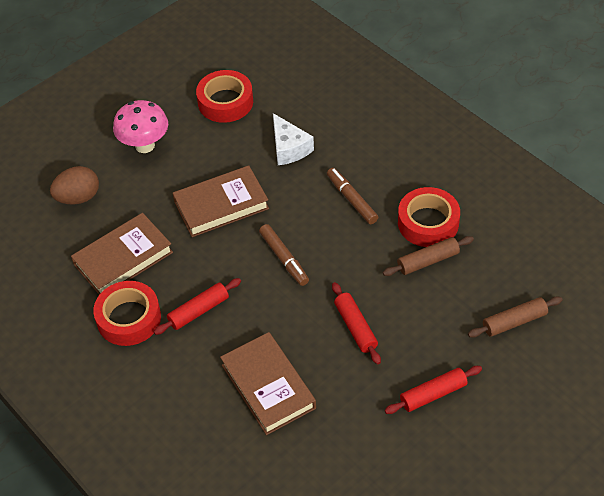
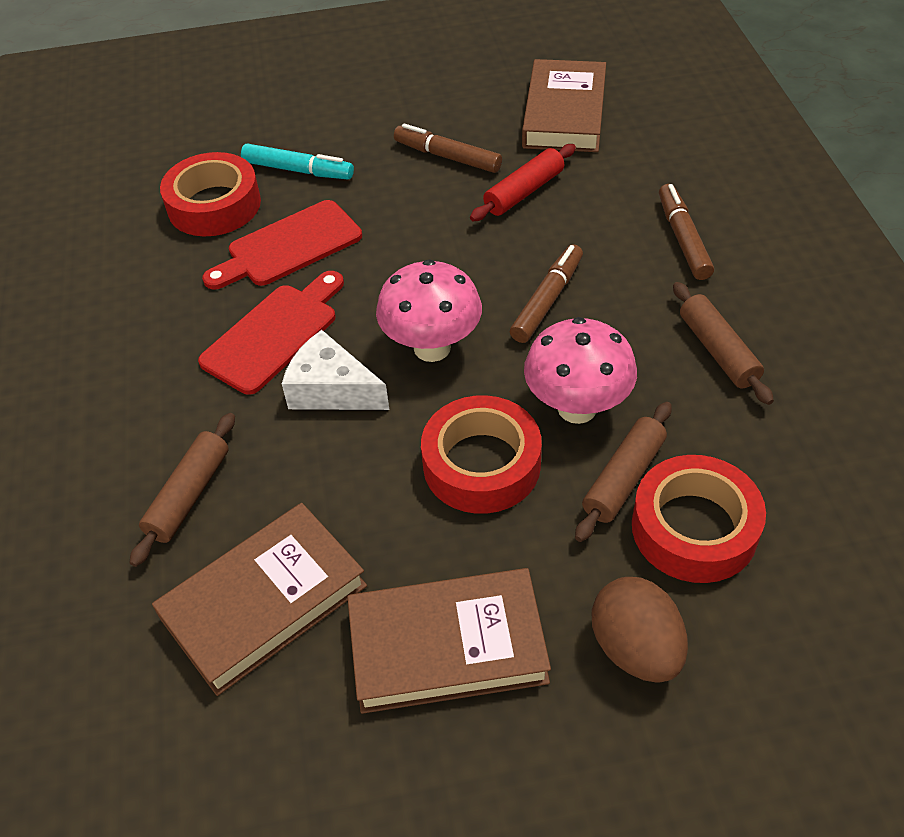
brown marker: [259,224,309,286] [327,168,378,224] = 2 -> [394,123,502,173] [510,244,583,343] [659,184,714,280] = 3
brown rolling pin: [383,236,474,276] [468,296,562,338] = 2 -> [130,413,235,567] [575,402,672,542] [673,282,774,405] = 3
pink mushroom: [113,100,168,153] = 1 -> [376,259,482,362] [524,317,637,424] = 2
red cutting board: none = 0 -> [198,271,344,395] [202,200,362,290] = 2
red rolling pin: [153,278,241,335] [332,282,381,364] [385,366,482,414] = 3 -> [470,144,576,221] = 1
turquoise marker: none = 0 -> [241,144,354,179] = 1

